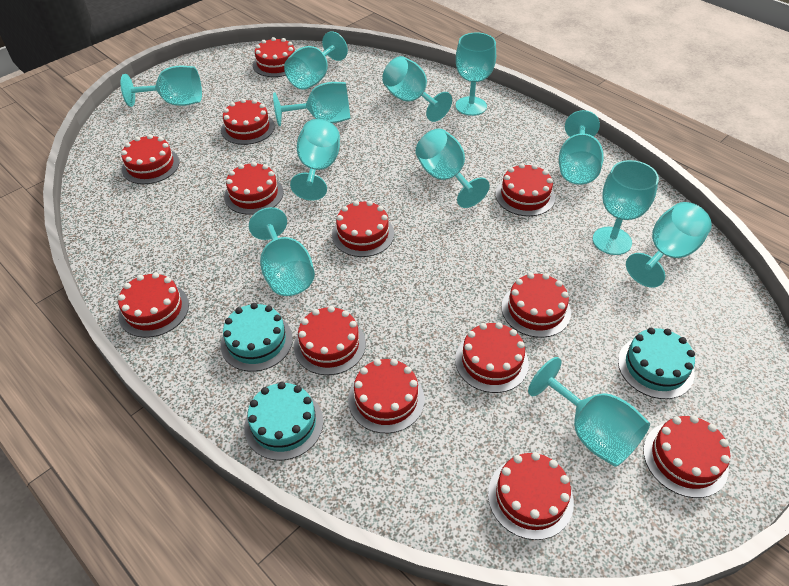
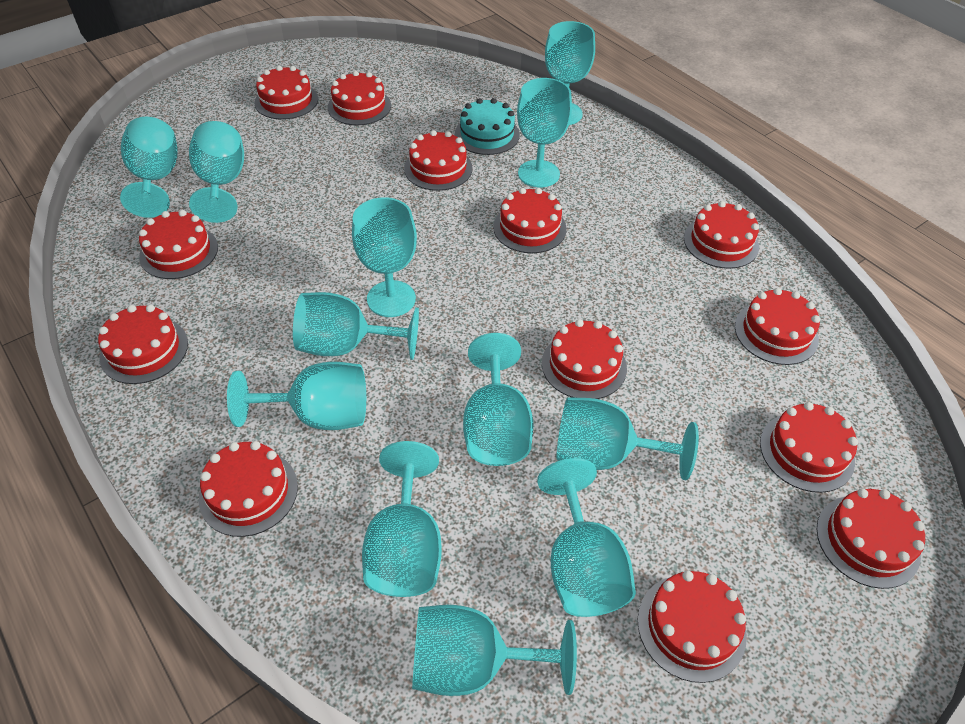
turquoise cake: [221,303,293,372] [244,382,323,460] [618,328,695,399] = 3 -> [455,98,520,155] = 1

